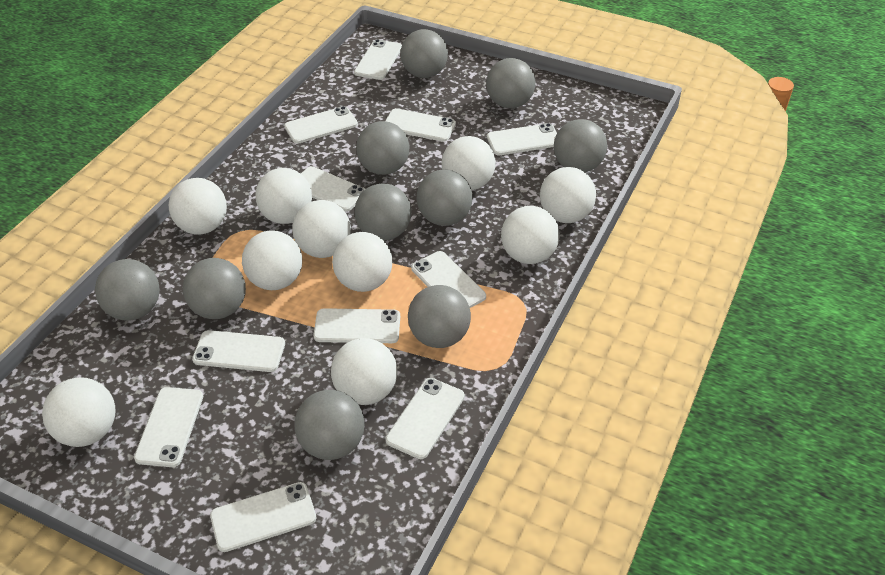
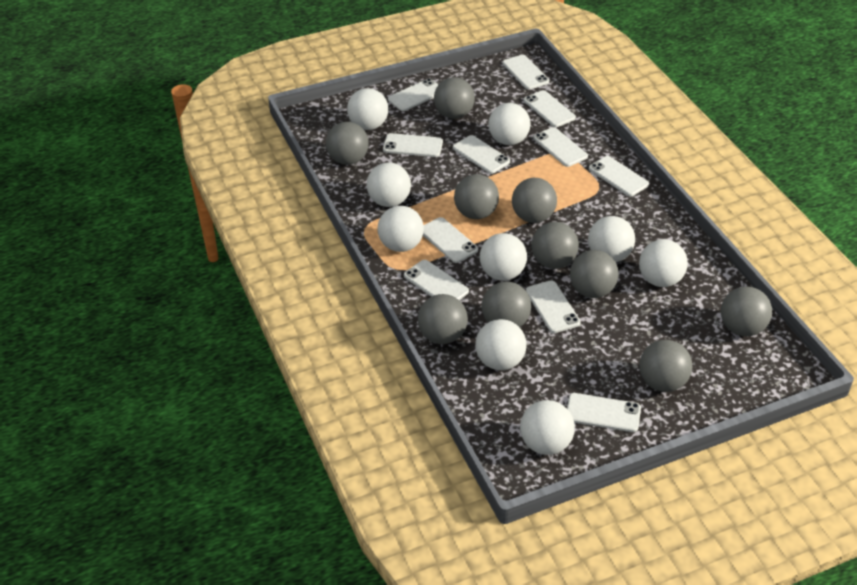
white ball: [42,377,116,447] [169,178,227,235] [242,231,302,290] [255,168,312,224] [292,200,351,258] [331,338,397,405] [332,232,392,292] [442,136,495,190] [501,206,560,264] [540,167,596,223] = 10 -> [347,88,388,130] [367,162,411,207] [378,206,424,252] [475,319,527,370] [480,233,527,281] [488,103,531,145] [520,400,575,455] [588,216,635,262] [639,239,688,287] = 9

